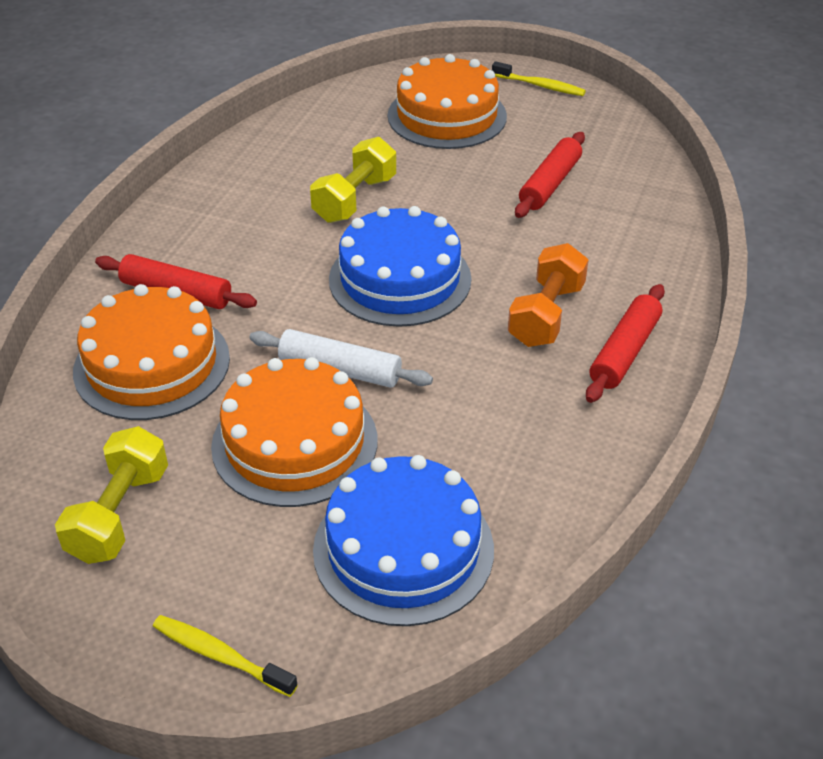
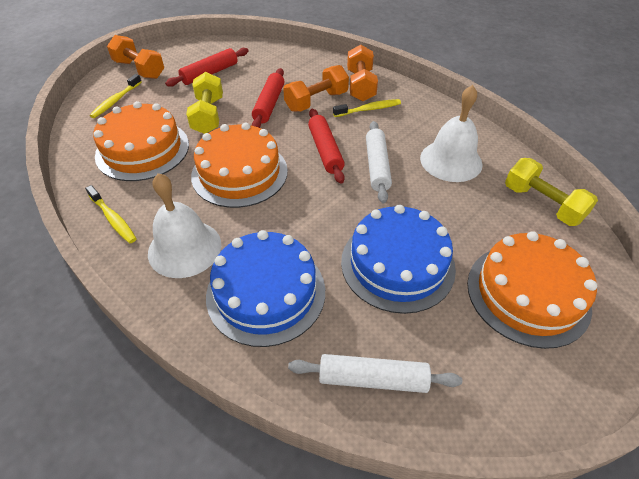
orange dumbbell: [508,243,588,347] = 1 -> [107,35,164,79] [283,65,349,112] [347,45,378,101] = 3
white bell: none = 0 -> [148,173,221,278] [420,85,483,182] = 2
white rolling pin: [249,329,433,388] = 1 -> [288,354,462,393] [366,121,392,203] = 2
yellow toothbrush: [153,615,298,697] [492,61,586,96] = 2 -> [85,185,137,243] [90,74,142,118] [333,99,401,117] = 3

